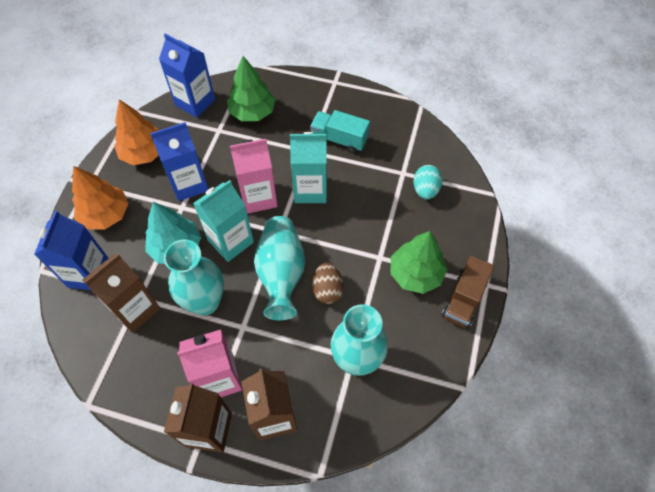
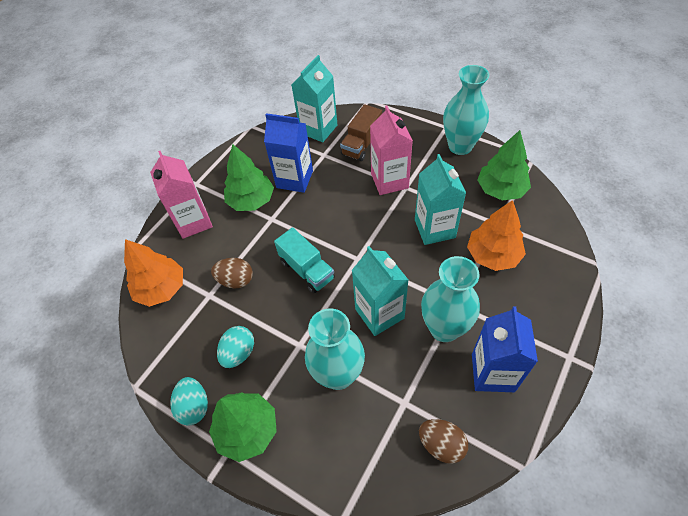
blue carton: [34,211,108,290] [150,122,209,201] [159,34,215,118] = 3 -> [264,113,313,193] [472,306,538,392] = 2
brown carton: [82,254,160,333] [164,383,232,453] [241,369,297,440] = 3 -> none = 0
brown egg: [312,263,344,304] = 1 -> [211,258,253,288] [419,419,468,464] = 2
green tree: [227,56,276,121] [390,231,447,294] = 2 -> [209,392,277,462] [224,144,274,211] [477,130,531,200] = 3
turquoise carton: [193,180,254,262] [290,132,327,203] = 2 -> [292,55,337,142] [352,246,408,336] [415,154,466,245] = 3
turquoise egg: [413,165,442,199] = 1 -> [170,377,208,426] [217,326,254,368] = 2
turquoise tree: [145,202,201,264] = 1 -> none = 0

